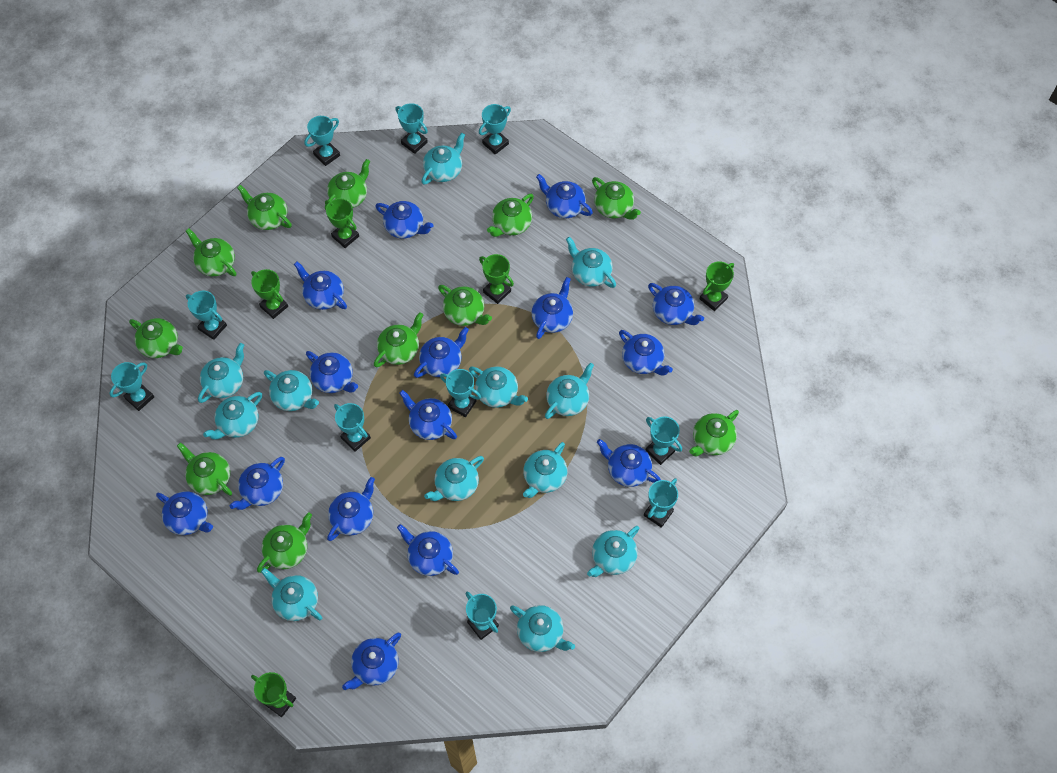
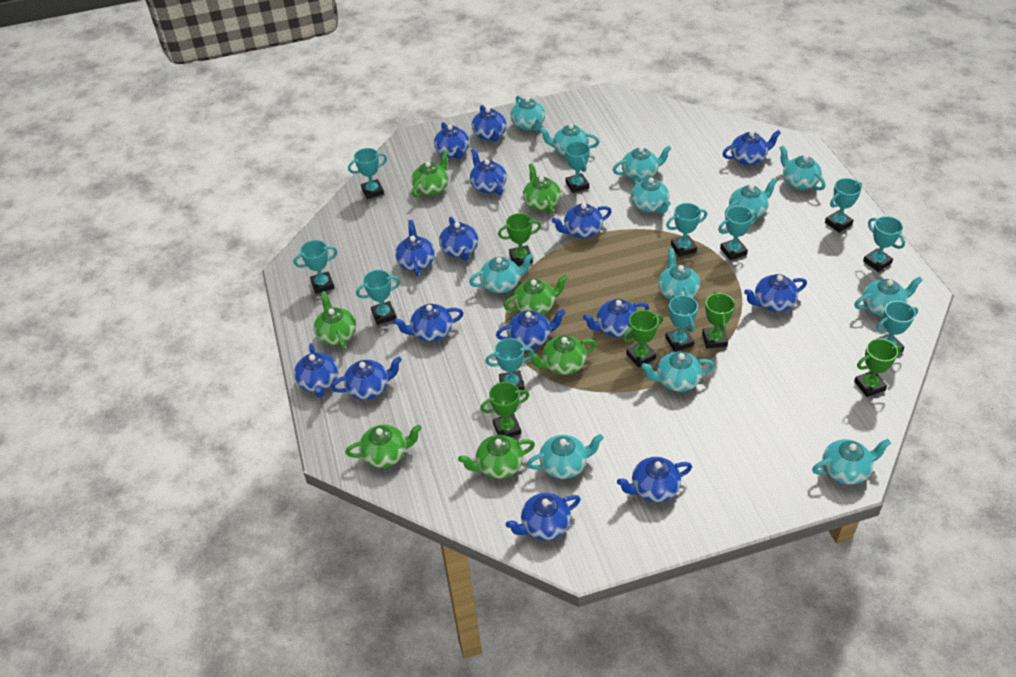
green teapot: [129,318,183,358] [177,442,232,496] [186,228,236,276] [237,185,292,230] [257,512,312,573] [325,159,370,210] [374,312,423,367] [438,285,492,326] [487,194,534,237] [592,177,641,220] [689,410,739,456] = 11 -> [314,291,356,350] [345,424,422,468] [411,150,449,197] [458,435,535,479] [504,274,568,315] [523,163,561,214] [527,336,597,375] = 7
turquoise trophy: [109,362,154,411] [186,291,227,340] [304,116,340,166] [334,403,371,452] [395,103,428,154] [440,369,481,417] [465,591,499,640] [479,104,511,155] [644,478,678,528] [645,417,682,465] = 10 -> [293,240,337,294] [348,148,387,199] [356,270,401,325] [485,338,534,390] [565,141,590,193] [665,295,698,352] [666,203,707,257] [718,206,758,260] [825,178,862,232] [863,216,905,272] [876,301,918,352] = 11

